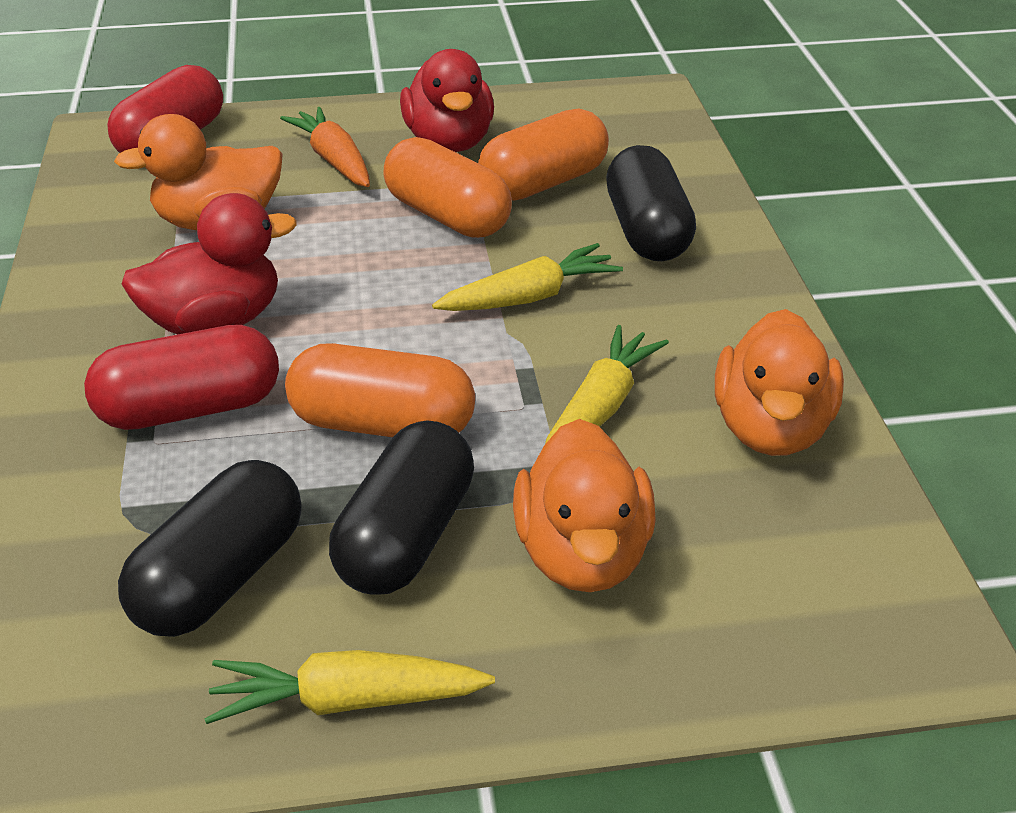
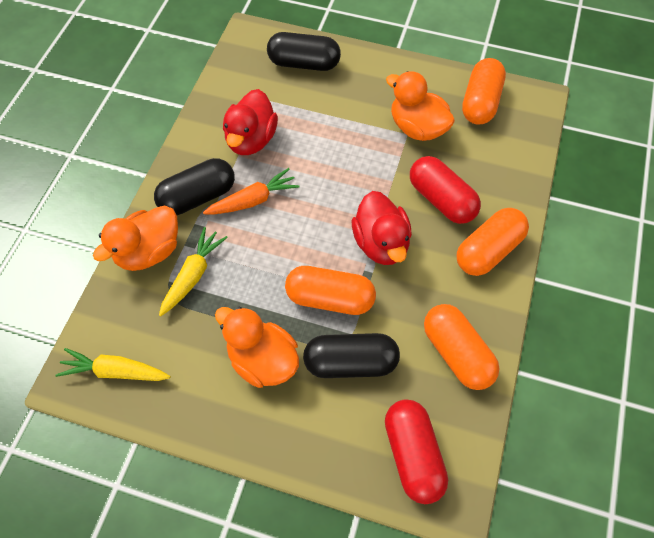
orange capsule: [285,343,475,437] [383,137,512,238] [478,109,609,201] = 3 -> [285,266,376,315] [424,304,500,390] [456,208,529,276] [462,58,506,125] = 4
yellow carrot: [205,650,495,724] [432,243,623,311] [545,325,669,444] = 3 -> [55,348,170,381] [159,227,228,316] = 2

